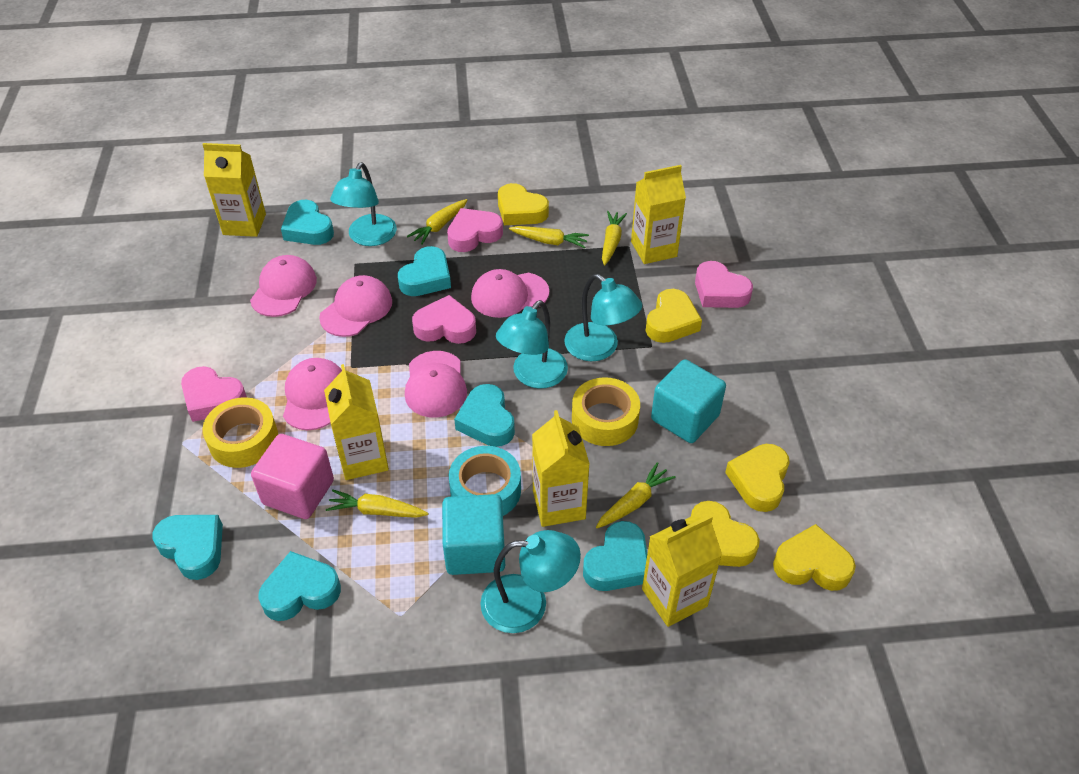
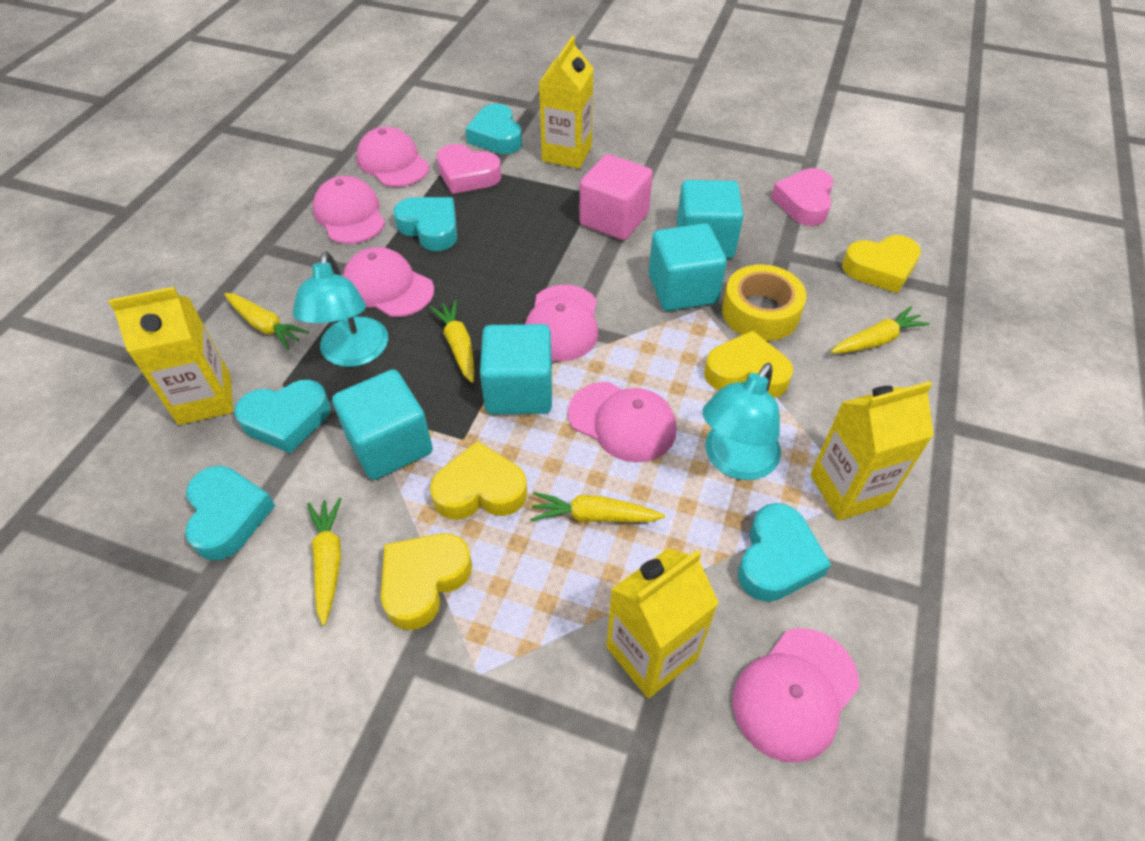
pink cap: [250,255,317,317] [283,358,342,430] [319,275,392,337] [405,351,467,418] [471,269,549,318] = 5 -> [313,176,385,244] [343,247,434,317] [356,127,430,187] [525,285,598,361] [568,382,677,462] [733,628,860,763] = 6
pink heart: [181,366,247,422] [412,295,476,344] [447,208,503,252] [695,261,753,308] = 4 -> [437,144,502,194] [771,168,834,226] = 2
turquoise cube: [442,494,505,575] [651,359,726,443] = 2 -> [332,369,433,480] [480,324,552,415] [649,223,727,311] [676,180,744,259] = 4
turquoise heart: [152,515,223,580] [258,551,341,621] [281,200,334,245] [398,246,451,296] [454,384,515,447] [583,521,647,591] = 6 -> [185,466,275,560] [234,380,331,453] [393,197,457,251] [465,104,522,154] [738,503,831,602] = 5
turquoise lamp: [330,162,397,246] [480,530,581,633] [496,300,568,389] [564,274,642,361] = 4 -> [293,251,388,367] [702,363,781,480] = 2
turquoise tape: [449,446,521,516] = 1 -> none = 0
yellow carton: [202,143,266,237] [324,364,389,480] [532,410,590,527] [631,165,686,264] [642,515,722,627] = 5 -> [109,287,233,425] [539,36,594,169] [606,548,719,698] [810,381,934,521] = 4
yellow heart: [498,183,549,225] [646,289,702,343] [691,501,760,567] [725,444,790,512] [773,524,856,591] = 5 -> [381,533,472,630] [430,441,527,520] [704,330,793,398] [842,235,921,293] = 4
yellow tape: [203,397,278,468] [572,377,640,446] = 2 -> [722,264,806,341] = 1

